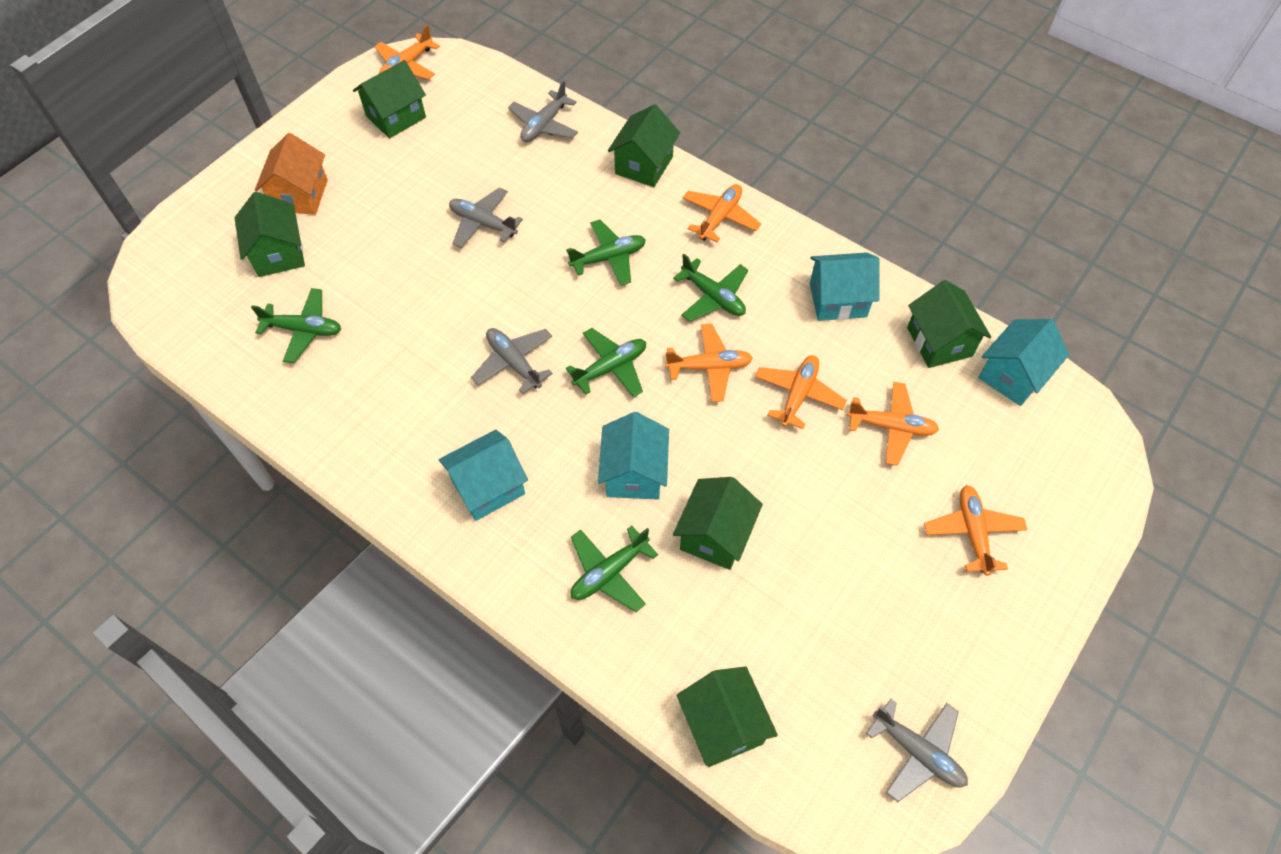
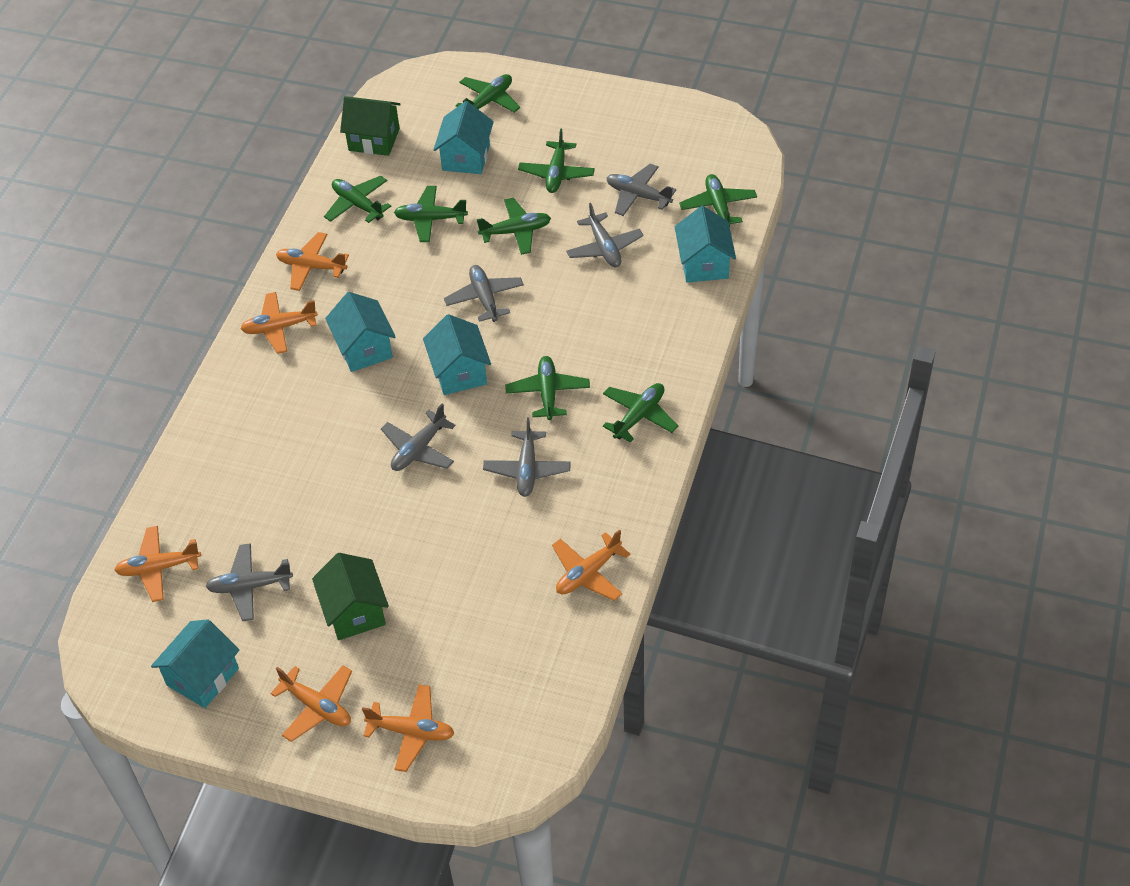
green house: [235,192,305,277] [353,60,426,138] [608,104,680,187] [673,477,763,570] [677,666,778,767] [907,280,991,368] = 6 -> [312,553,389,640] [340,96,401,156] = 2
green plane: [251,288,341,363] [566,220,646,286] [566,328,646,397] [571,526,658,612] [673,254,748,322] = 5 -> [324,176,391,223] [394,186,468,242] [456,74,520,113] [477,198,551,255] [505,356,590,420] [518,129,595,193] [603,383,678,443] [679,174,757,227] = 8
grey plane: [449,187,523,248] [471,328,553,394] [508,81,578,142] [866,699,968,802] = 4 -> [205,543,293,621] [381,404,456,471] [444,265,524,322] [483,418,571,497] [566,203,643,267] [607,164,676,216] = 6
orange house: [255,133,328,215] = 1 -> none = 0
turquoise house: [439,430,528,521] [598,412,669,499] [810,252,880,321] [978,319,1069,406] = 4 -> [151,619,239,708] [325,292,396,372] [423,314,491,395] [433,101,494,174] [675,206,736,283] = 5

